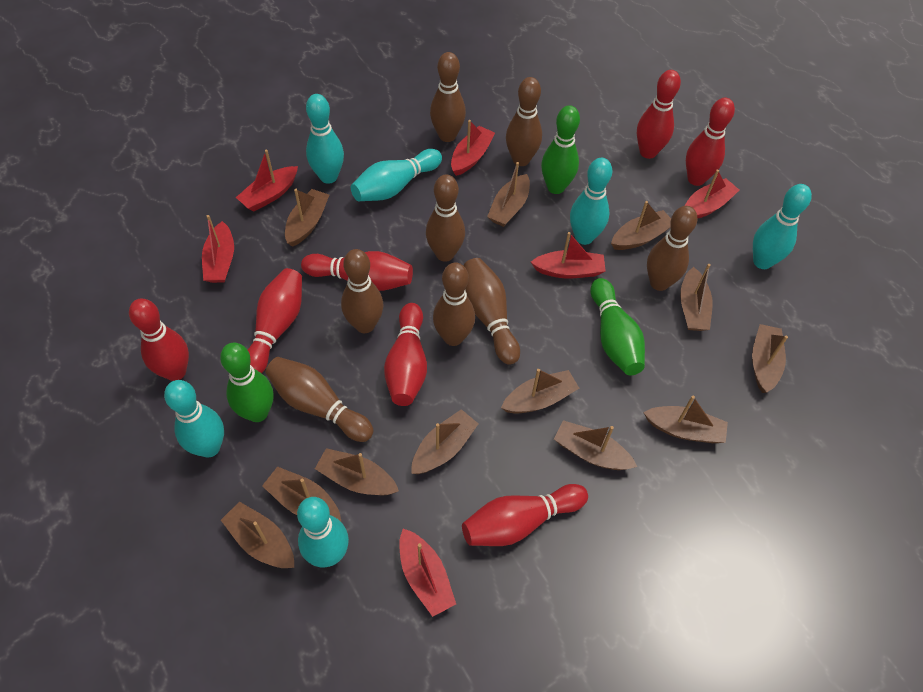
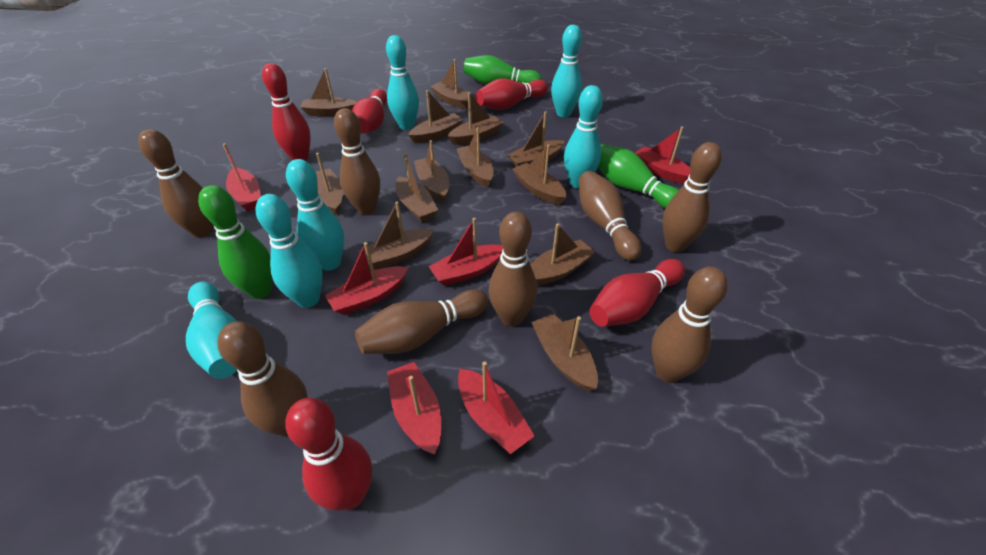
brown boat: [221,501,294,568] [262,466,341,521] [285,189,329,247] [315,448,399,495] [411,409,479,474] [487,162,530,227] [501,369,579,414] [554,420,637,470] [611,201,671,250] [643,396,728,443] [680,264,713,331] [752,324,788,393] = 12 -> [300,68,357,117] [316,153,343,215] [357,202,434,270] [395,153,438,222] [408,90,464,143] [414,140,449,202] [430,59,469,109] [448,92,504,145] [456,127,494,188] [508,111,565,167] [512,144,566,205] [531,223,595,286] [531,313,598,391] = 13
red bowling pin: [129,299,189,381] [248,268,302,373] [301,251,413,291] [384,303,427,406] [462,484,588,546] [637,70,681,159] [686,98,735,186] = 7 -> [262,63,311,161] [286,398,372,511] [352,89,387,134] [476,78,548,110] [589,259,685,327] = 5

